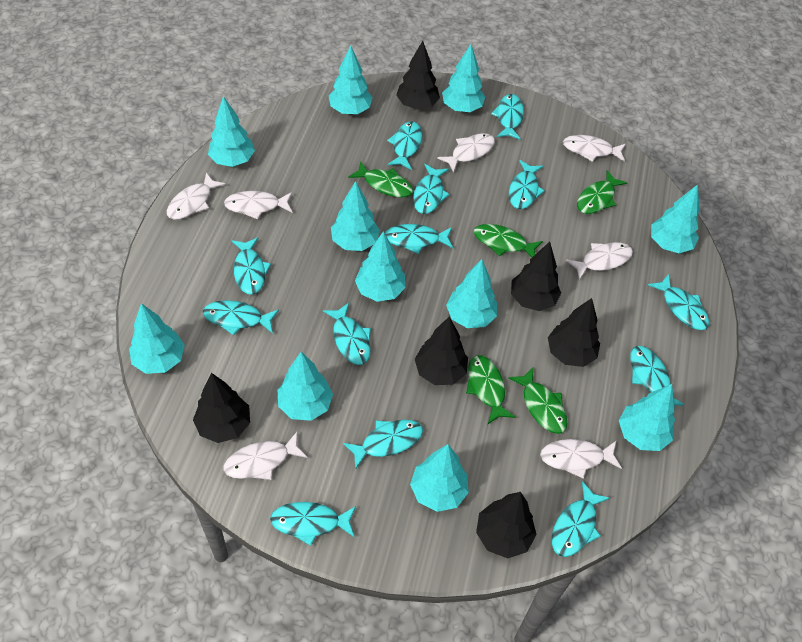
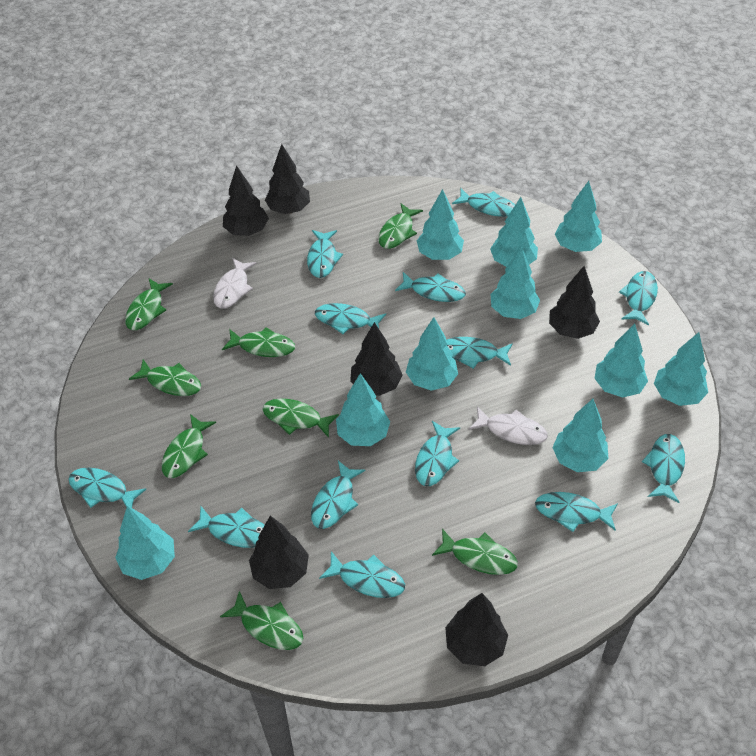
green fish: [348,161,413,197] [466,355,516,425] [474,224,543,257] [509,367,567,434] [577,170,627,214] = 5 -> [125,278,173,330] [129,359,201,396] [162,414,216,478] [220,591,304,650] [222,327,295,357] [262,399,339,438] [378,203,423,249] [432,528,518,575] = 8
turquoise tree: [129,303,185,374] [208,96,255,167] [278,351,333,421] [329,45,373,114] [331,181,380,251] [355,231,406,302] [410,444,469,512] [442,44,485,112] [446,259,497,328] [619,384,675,451] [651,184,700,253] = 11 -> [115,506,175,580] [336,373,390,446] [406,317,458,391] [417,189,464,260] [490,197,538,267] [490,246,540,319] [552,399,608,472] [555,181,602,252] [594,324,648,398] [654,332,708,406] = 10
white fish: [167,172,226,220] [224,191,292,219] [224,432,308,480] [437,133,495,173] [540,439,622,479] [563,135,626,162] [566,242,633,280] = 7 -> [213,258,257,309] [469,407,548,445] = 2

